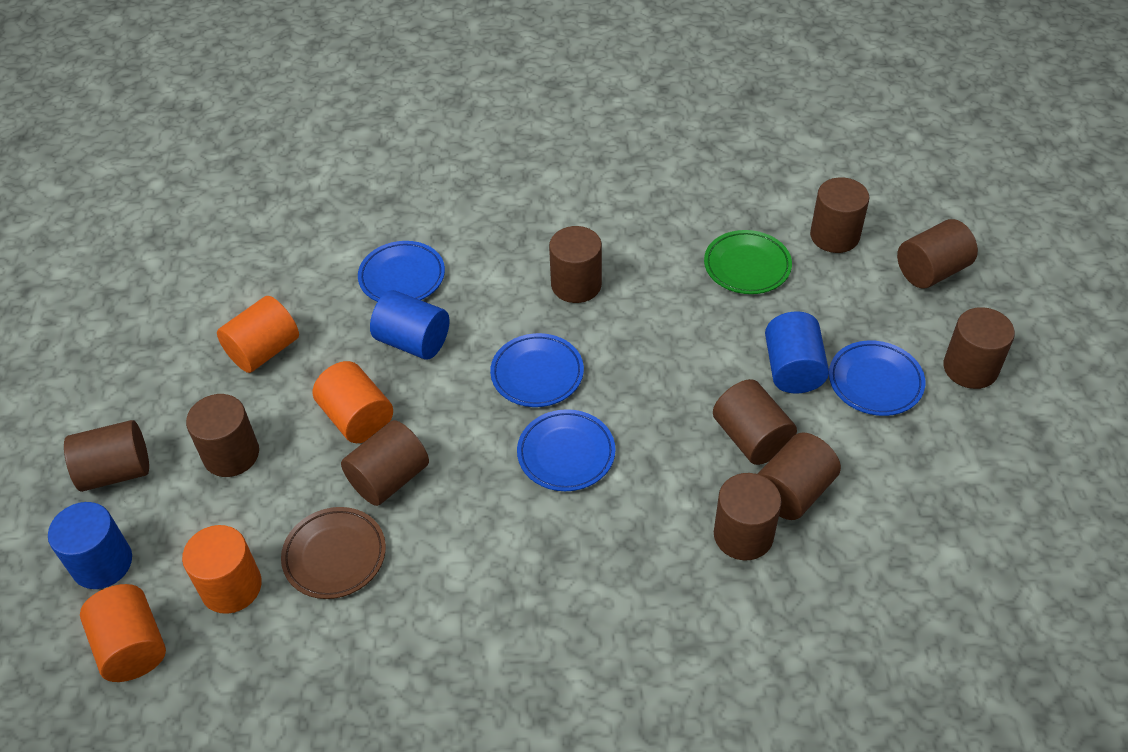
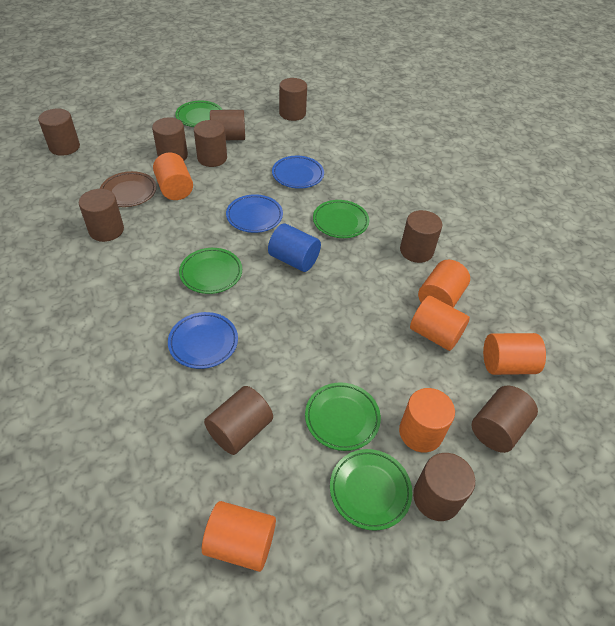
blue cylinder: [48,502,132,589] [370,290,449,360] [765,311,829,394] = 3 -> [268,223,321,272] = 1
blue plate: [358,241,445,302] [490,333,584,407] [517,409,615,491] [829,340,925,416] = 4 -> [168,312,238,369] [226,194,283,233] [272,156,324,189] = 3
green plate: [704,230,792,294] = 1 -> [175,101,223,127] [179,248,242,294] [305,382,381,451] [313,200,369,238] [330,449,413,531] = 5
orange cylinder: [80,584,166,682] [182,525,262,614] [217,296,299,373] [313,361,393,443] = 4 -> [153,153,193,200] [202,501,276,572] [399,388,455,452] [410,295,470,351] [418,260,470,308] [483,333,546,375] = 6

